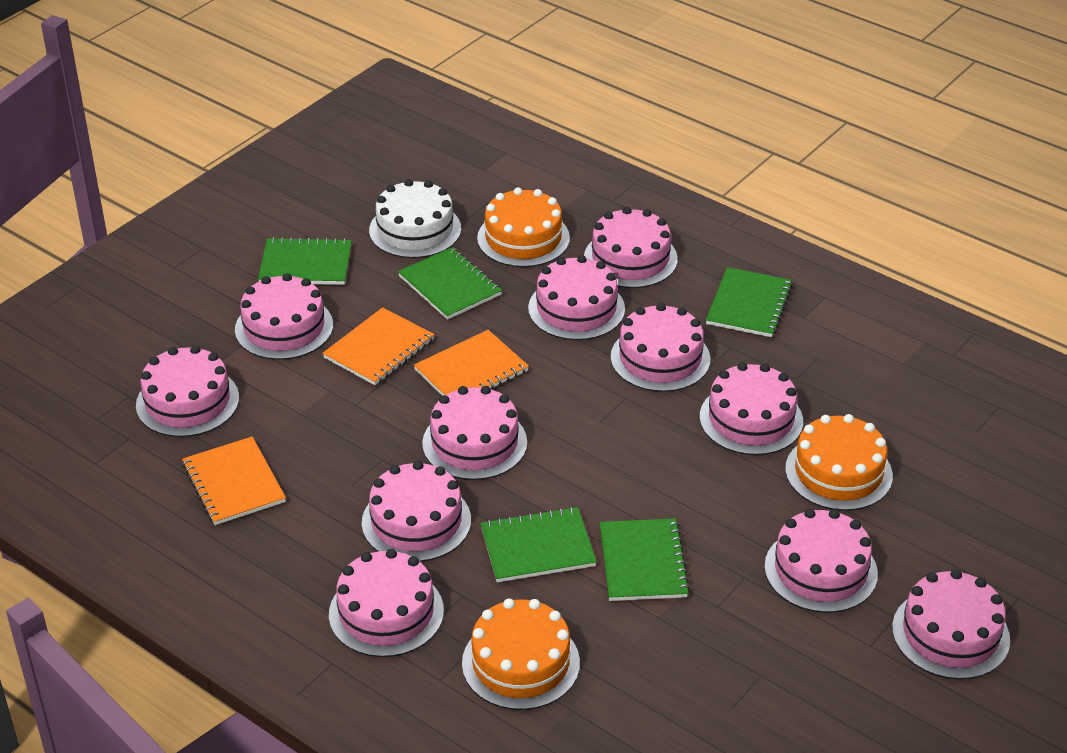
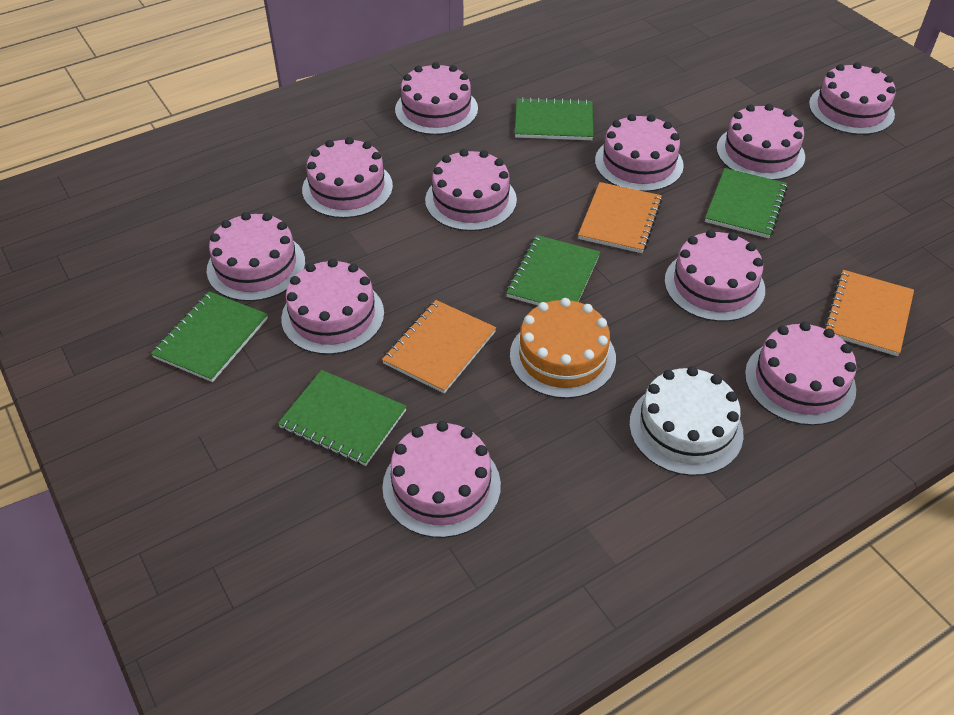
orange cake: [462,599,580,710] [477,187,570,267] [785,414,893,511] = 3 -> [510,298,616,399] = 1

